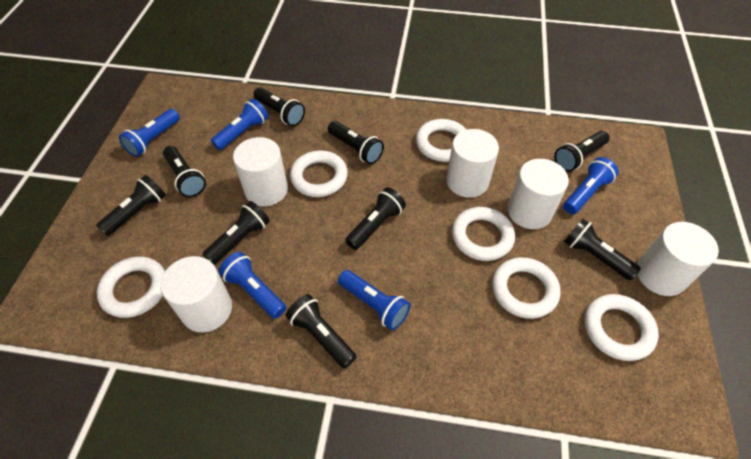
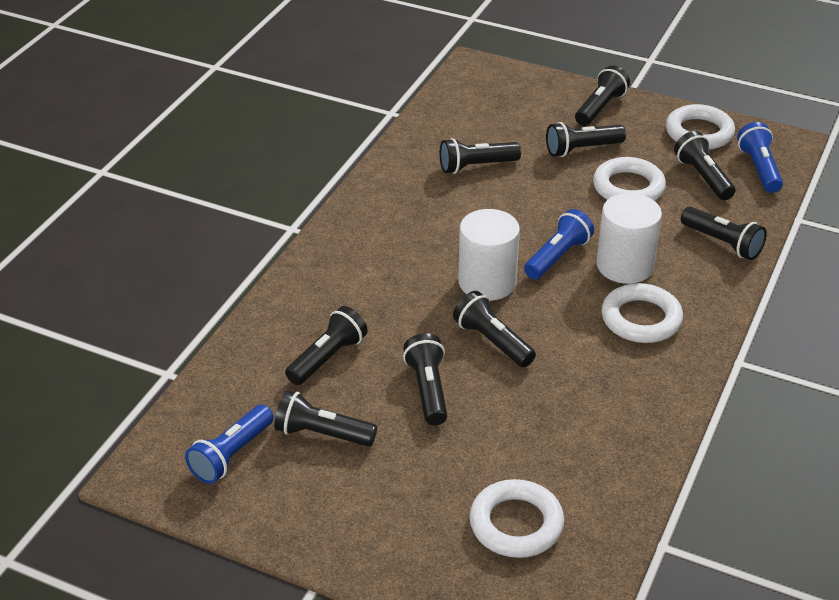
blue flashlight: [119,109,180,157] [211,98,268,150] [219,252,286,319] [338,270,411,330] [563,157,619,214] = 5 -> [185,404,274,484] [524,209,594,279] [737,122,783,193] = 3
white cylinder: [160,256,232,332] [233,137,288,207] [446,129,499,198] [507,159,569,229] [637,222,719,296] = 5 -> [458,209,520,301] [597,193,662,284] = 2
white ring: [97,257,165,318] [290,150,348,197] [416,119,467,162] [452,207,515,261] [492,257,560,319] [584,294,659,361] = 6 -> [469,479,564,558] [593,157,666,201] [601,283,683,343] [666,104,735,150] = 4

